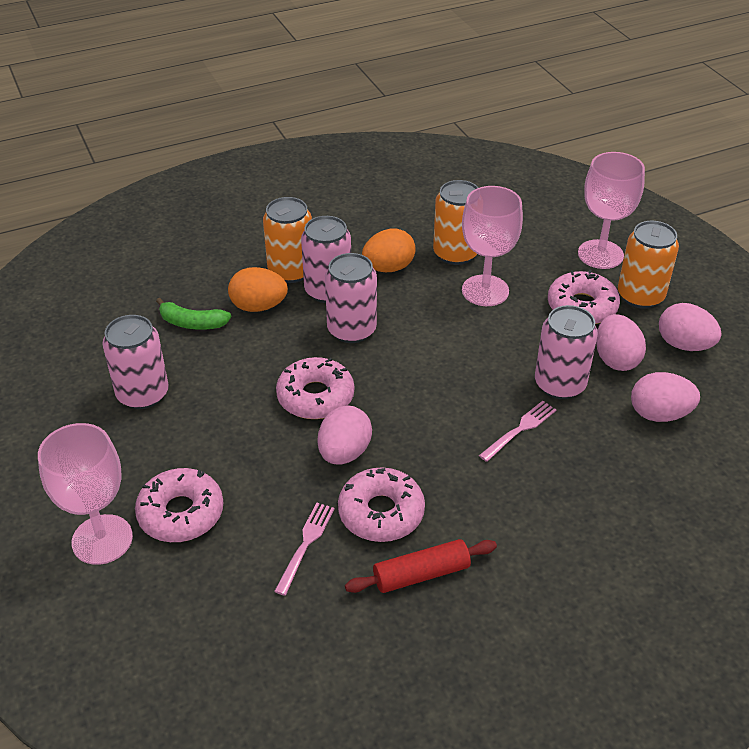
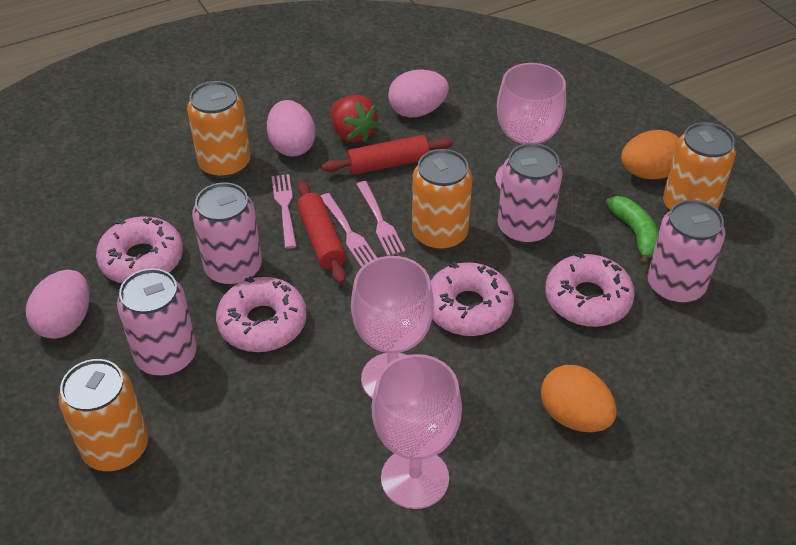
orange can: [263,197,312,283] [433,180,478,265] [618,221,679,309] = 3 -> [59,359,148,471] [187,81,251,178] [412,149,472,250] [663,122,736,211] = 4
pink egg: [318,405,372,465] [596,314,646,371] [631,372,700,422] [659,303,722,351] = 4 -> [26,270,90,339] [267,100,316,156] [388,69,449,118] = 3
pink fork: [274,503,335,596] [479,401,556,462] = 2 -> [272,174,296,249] [321,193,377,267] [356,181,405,256] = 3
red rolling pin: [345,539,497,593] = 1 -> [297,181,346,284] [322,135,453,175] = 2
red strawberry: none = 0 -> [331,95,379,143] = 1

